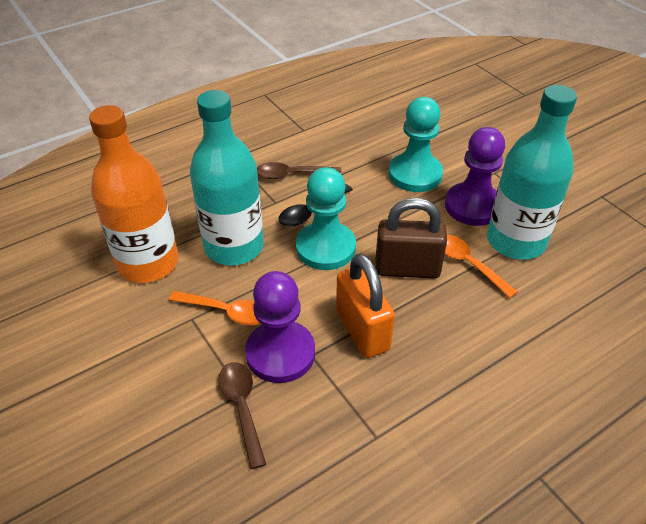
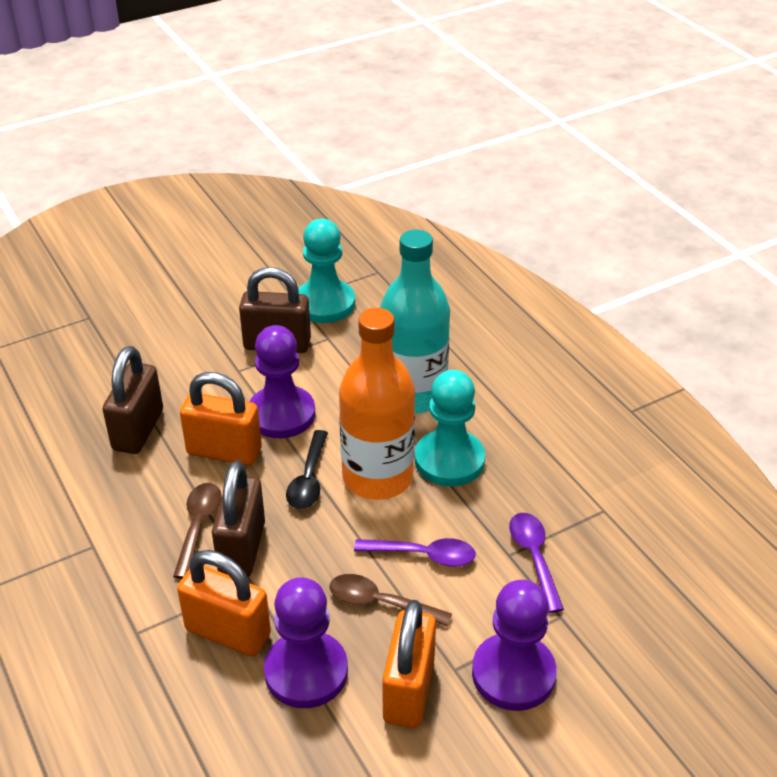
brown padlock: [375,198,447,279] = 1 -> [102,346,163,454] [212,460,265,577] [239,267,311,353] = 3
orange padlock: [336,253,395,358] = 1 -> [177,550,271,656] [180,372,262,466] [382,600,436,728] = 3
orange spoon: [169,291,260,325] [445,234,518,298] = 2 -> none = 0
purple pawn: [245,271,315,383] [445,127,505,226] = 2 -> [249,325,315,438] [264,577,348,708] [472,580,557,711] = 3
purple spoon: none = 0 -> [354,538,476,567] [509,513,564,613] = 2
turquoise bottle: [190,90,264,265] [487,85,577,260] = 2 -> [380,229,450,414] = 1

